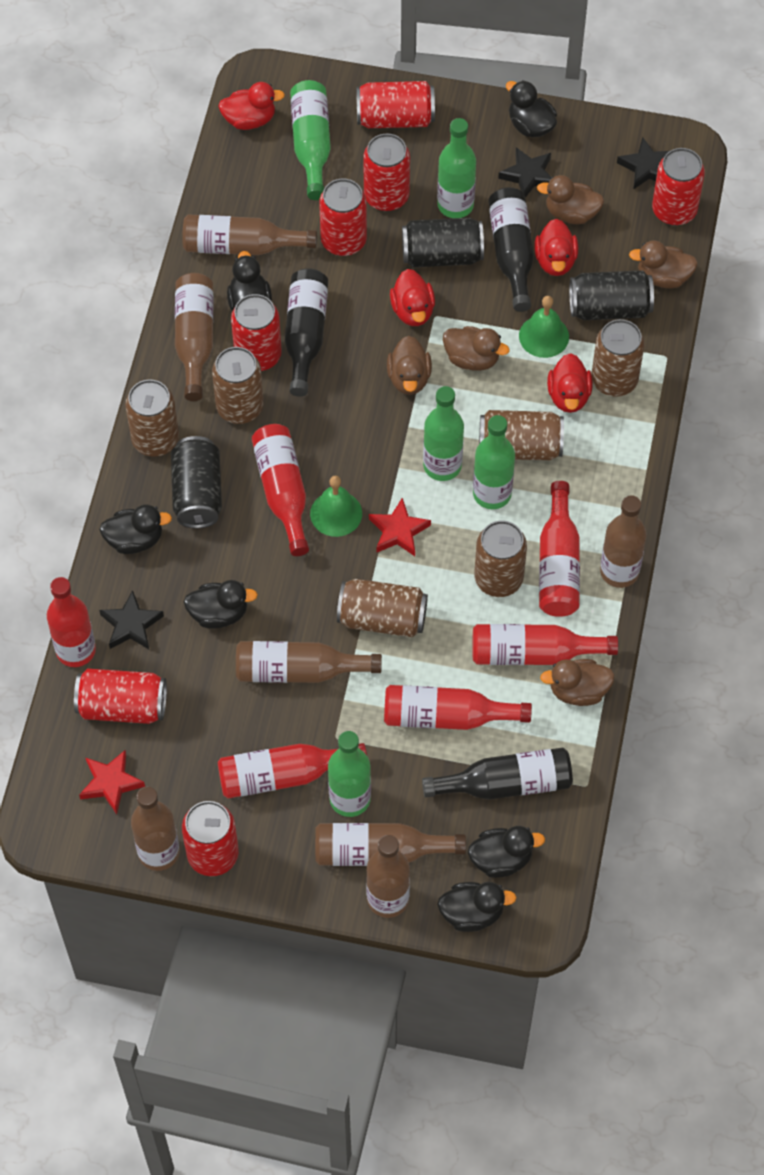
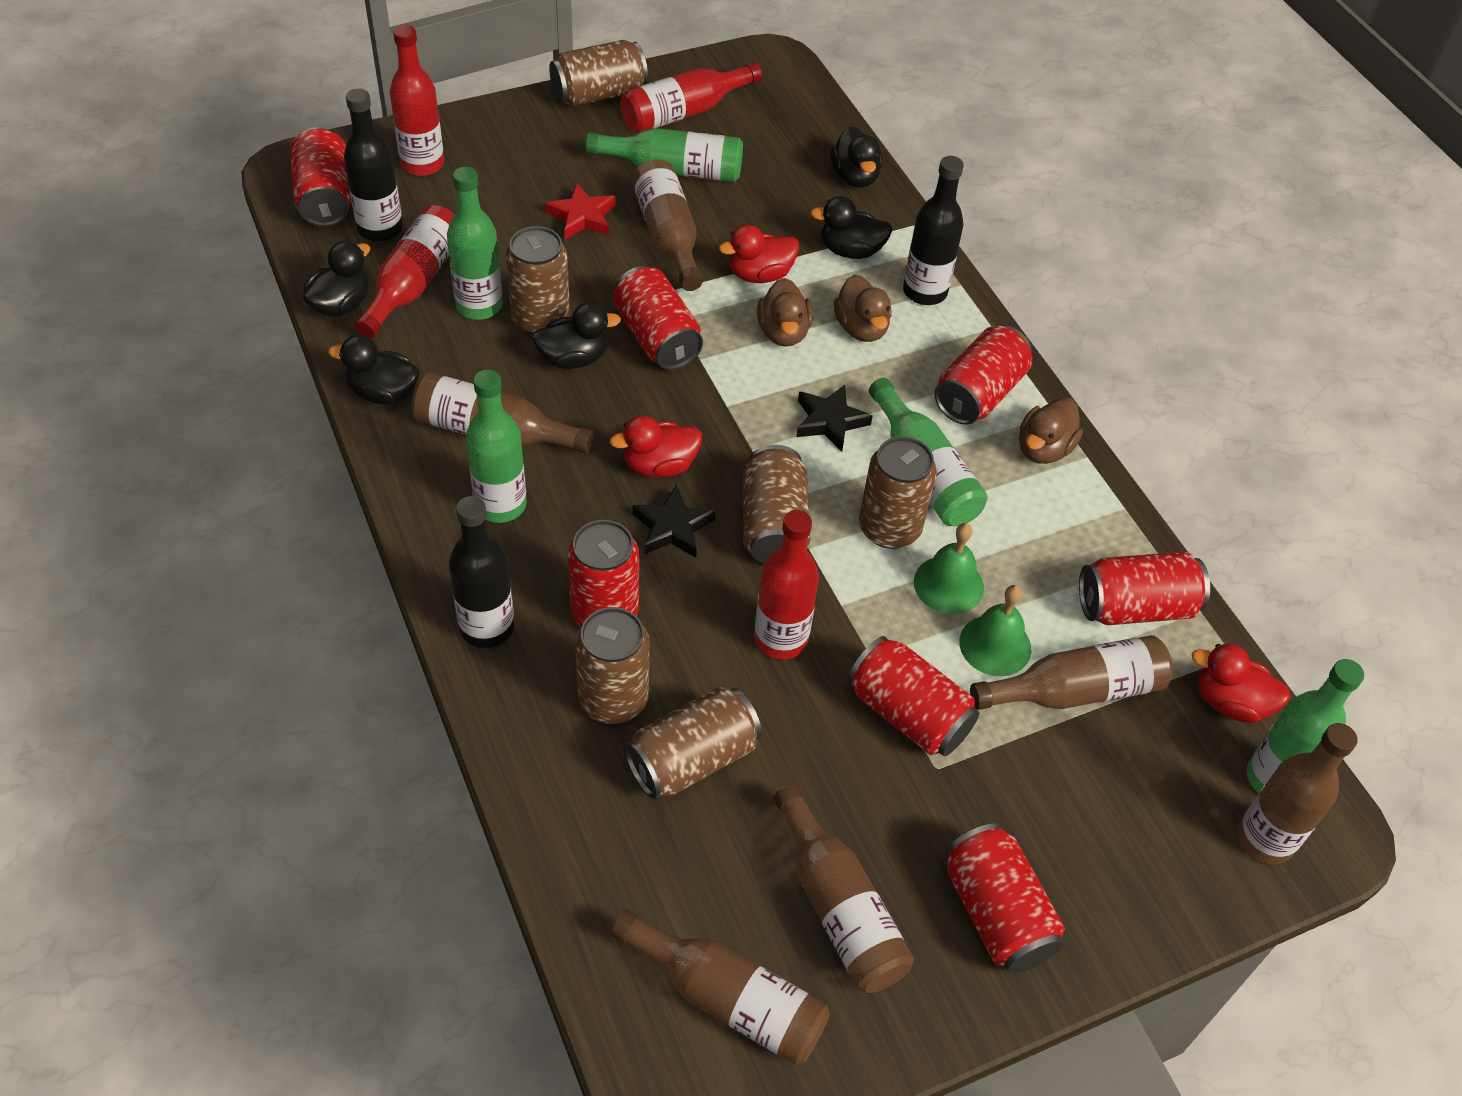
black can: [171,436,222,528] [402,218,484,268] [569,270,654,320] = 3 -> none = 0
black duck: [99,505,172,554] [184,580,258,629] [227,251,272,311] [437,882,517,932] [468,826,545,878] [506,80,557,137] = 6 -> [303,241,370,316] [328,335,420,404] [532,302,621,369] [810,196,893,259] [830,126,883,188] = 5
black star: [99,590,164,649] [498,147,551,198] [617,137,669,189] = 3 -> [633,485,715,558] [796,385,873,452] = 2
brown bottle: [131,786,179,871] [175,273,213,401] [182,214,317,255] [236,641,382,683] [315,823,466,866] [366,835,410,918] [600,495,647,588] = 7 -> [412,373,594,453] [611,910,830,1065] [632,159,703,291] [773,784,914,993] [970,635,1173,710] [1237,723,1358,864] = 6
brown duck: [387,336,432,395] [443,326,510,371] [537,175,604,224] [540,659,615,706] [629,240,698,288] = 5 -> [757,278,813,347] [834,274,892,342] [1019,398,1083,464] = 3
red bottle: [47,577,96,667] [218,743,367,798] [252,424,309,556] [384,685,532,730] [472,624,618,665] [539,481,580,617] = 6 -> [355,205,454,338] [390,24,444,176] [620,62,762,133] [754,510,819,660] = 4
red duck: [218,82,285,130] [390,269,435,326] [534,219,578,276] [547,353,593,413] = 4 -> [610,415,702,478] [719,225,799,283] [1192,644,1291,723] = 3
red star: [79,750,145,814] [369,498,431,556] = 2 -> [545,183,615,239] = 1

